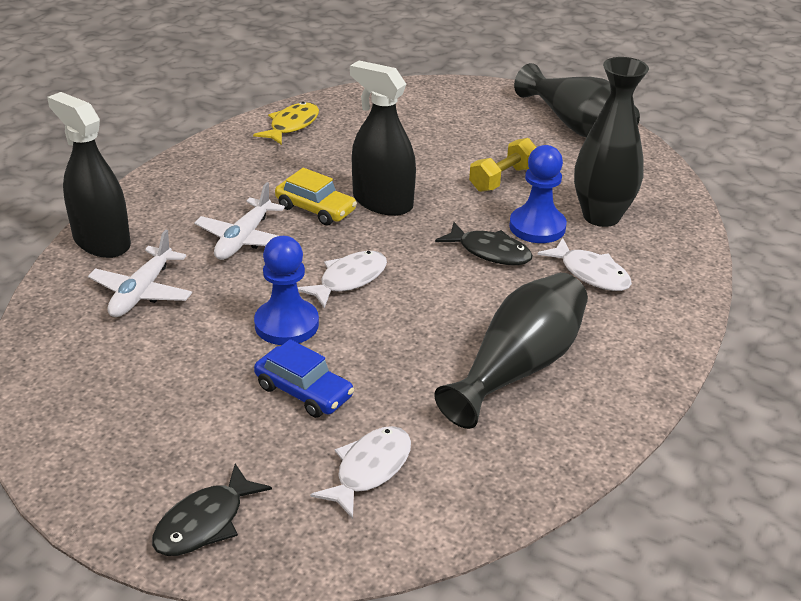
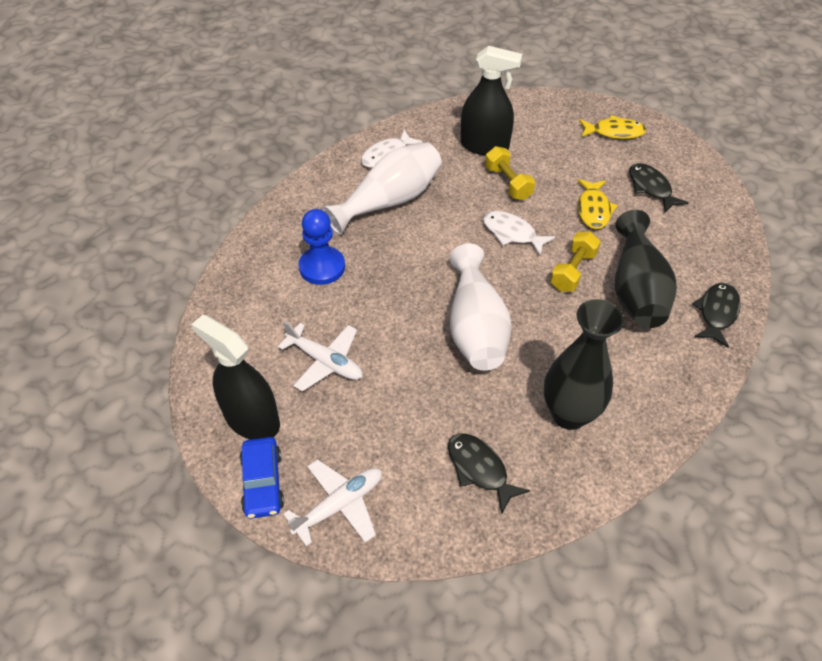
black fish: [152,464,272,556] [435,222,533,265] = 2 -> [448,433,530,513] [629,163,688,212] [693,282,741,348] = 3
black vase: [434,273,588,429] [514,63,640,137] [574,57,649,227] = 3 -> [544,299,624,430] [615,210,677,328] = 2
blue pawn: [254,236,319,345] [509,145,567,243] = 2 -> [299,209,345,285] = 1
white fish: [297,251,387,308] [310,426,411,519] [537,238,632,291] = 3 -> [361,130,422,168] [483,211,555,255] = 2
white vase: none = 0 -> [322,142,442,235] [450,243,512,371] = 2
yellow car: [275,168,357,225] = 1 -> none = 0
yellow dumbbell: [469,138,536,192] = 1 -> [485,146,535,200] [550,232,601,292] = 2
yellow fish: [253,102,319,145] = 1 -> [578,179,618,229] [579,115,646,139] = 2

